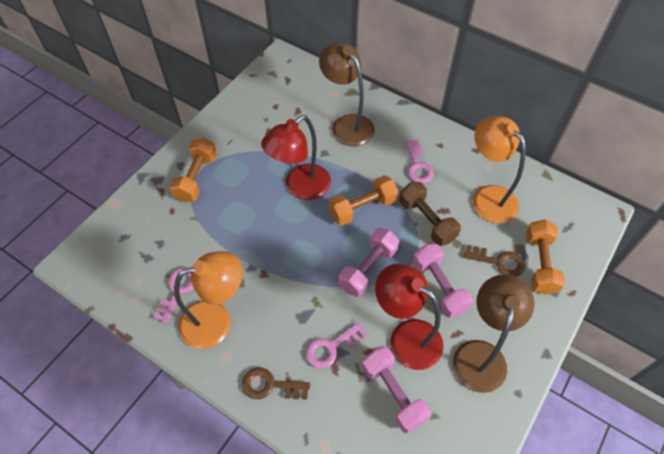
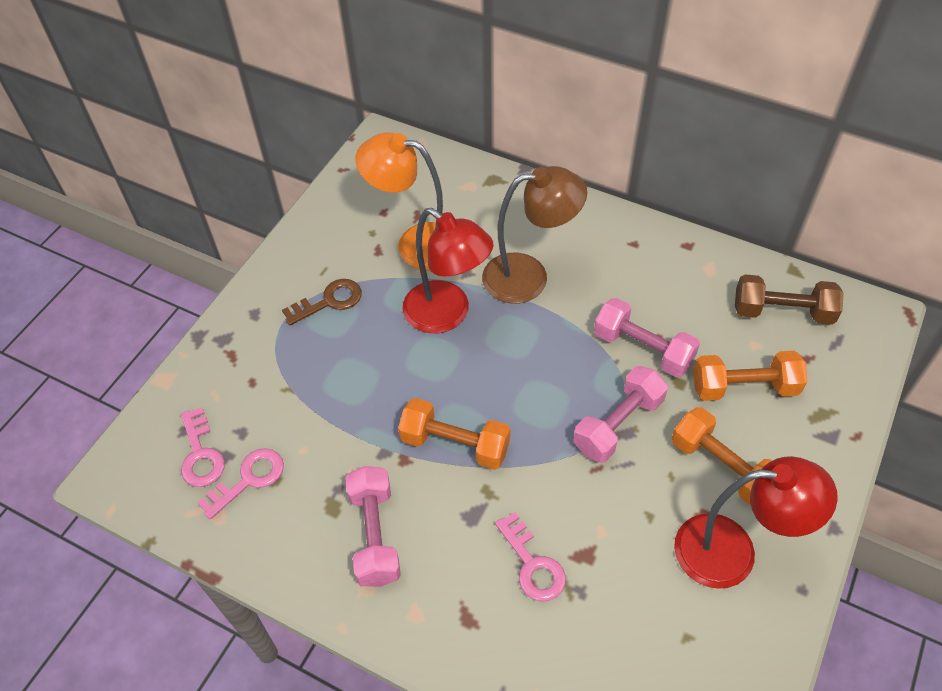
brown key: [242,367,310,400] [464,245,525,277] = 2 -> [282,279,362,326] = 1
brown lamp: [319,42,375,146] [453,274,535,393] = 2 -> [482,166,587,304] = 1
orange lamp: [174,251,243,349] [473,116,526,224] = 2 -> [355,132,443,271] = 1

